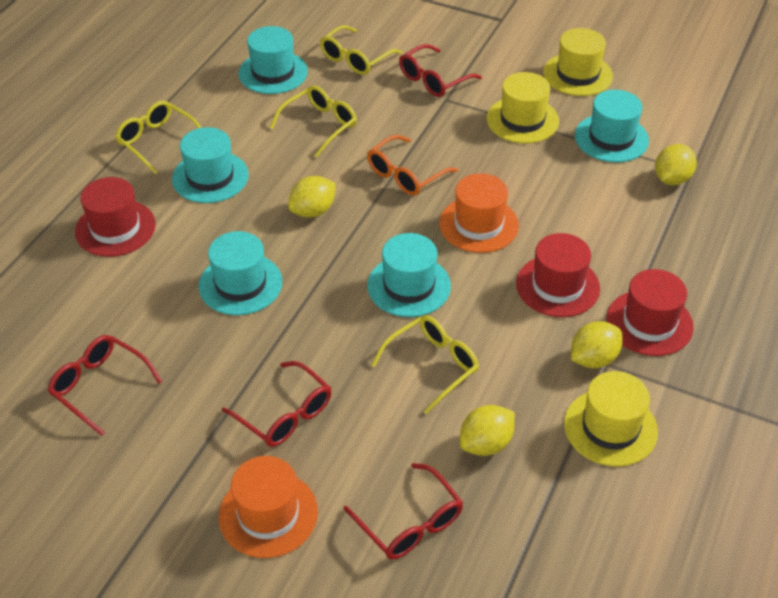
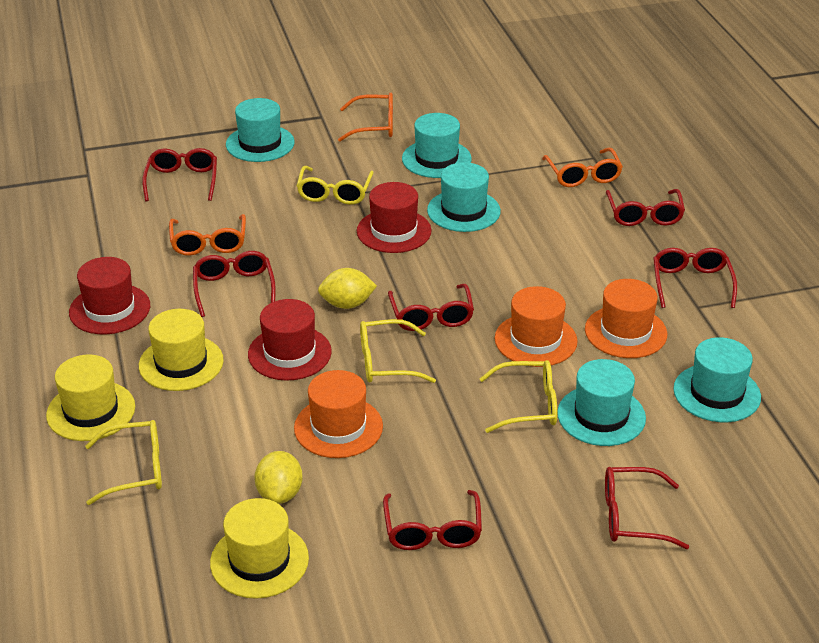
orange glasses: [367,135,458,196] = 1 -> [169,214,246,256] [338,93,393,142] [542,148,623,187] = 3
orange hat: [219,456,318,558] [439,173,519,253] = 2 -> [294,370,383,458] [495,286,578,367] [585,279,667,358] = 3
red glasses: [48,335,162,436] [222,361,331,447] [343,463,463,560] [399,44,482,97] = 4 -> [142,148,217,201] [193,251,276,317] [383,490,482,550] [388,284,474,331] [605,467,689,549] [606,189,685,226] [653,248,737,308] = 7
yellow lemon: [288,176,336,218] [460,405,515,456] [571,321,623,368] [655,144,697,185] = 4 -> [254,451,303,504] [318,268,377,309] = 2

